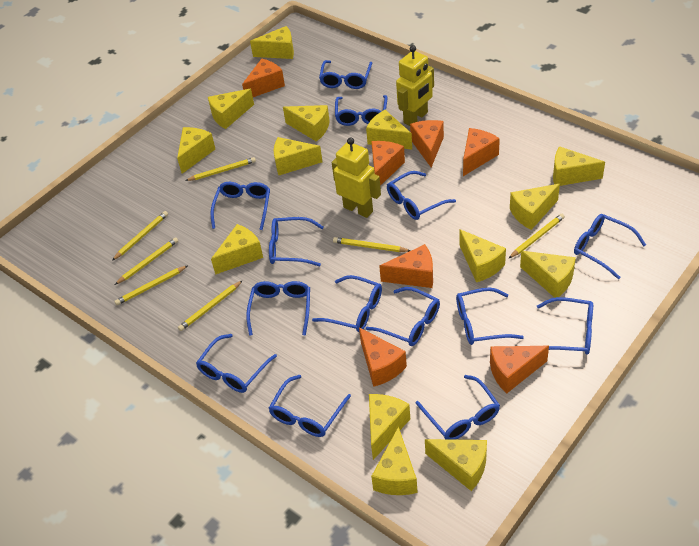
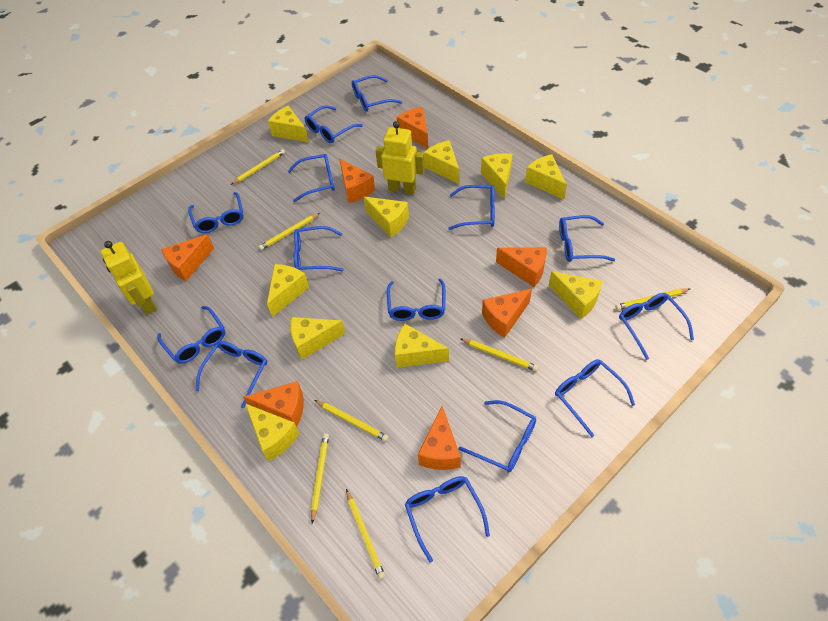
yellow cheese: [177,127,215,174] [208,89,254,129] [211,224,263,275] [250,26,294,59] [274,137,323,175] [283,105,330,142] [366,110,412,150] [369,394,410,460] [371,426,418,495] [425,439,487,491] [459,229,506,282] [510,184,560,230] [520,251,576,298] [553,146,605,186] = 14 -> [246,404,299,461] [267,264,309,317] [268,106,309,142] [290,317,346,360] [363,197,409,237] [395,324,449,368] [424,140,459,184] [481,153,513,199] [525,154,567,199] [549,271,603,319] = 10

